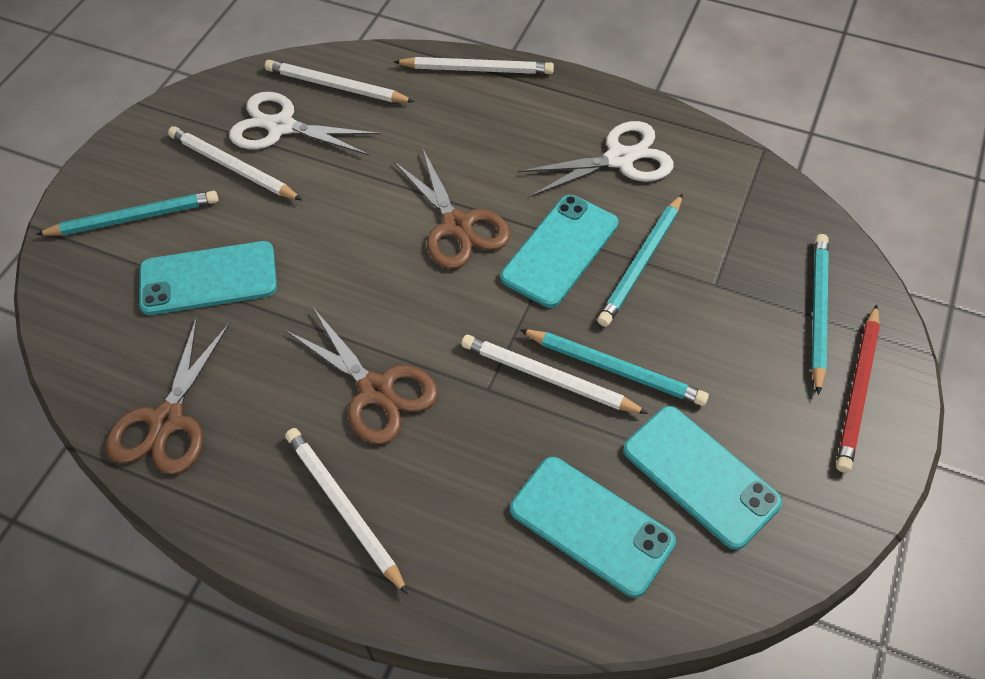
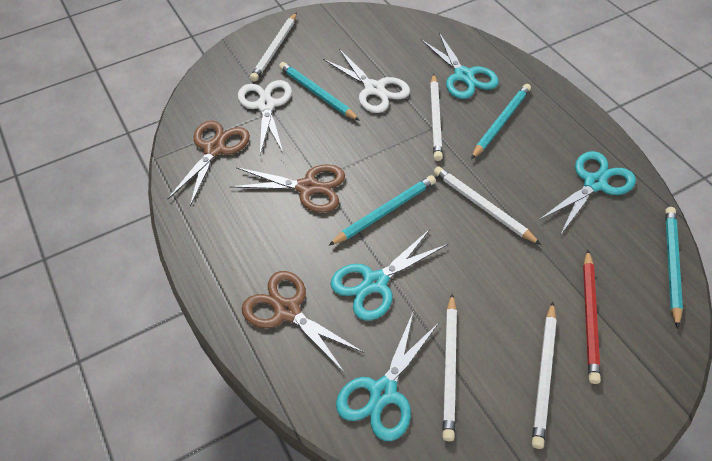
turquoise phone: [139,241,277,315] [501,195,619,308] [510,457,676,597] [623,406,782,550] = 4 -> none = 0
turquoise scissors: none = 0 -> [330,229,448,320] [336,310,439,441] [421,33,499,99] [539,151,636,234] = 4

